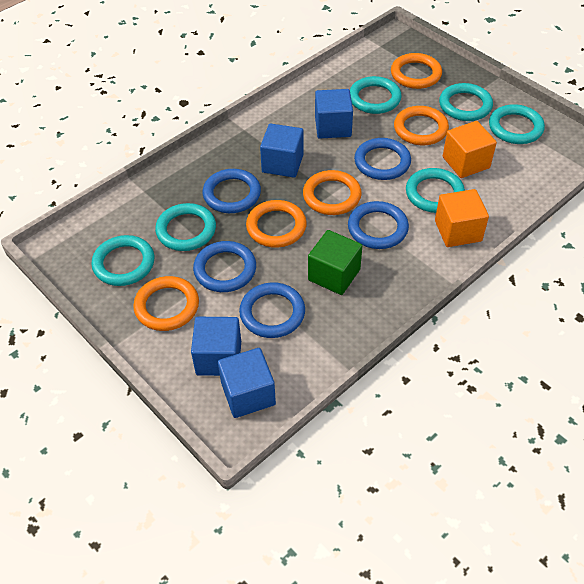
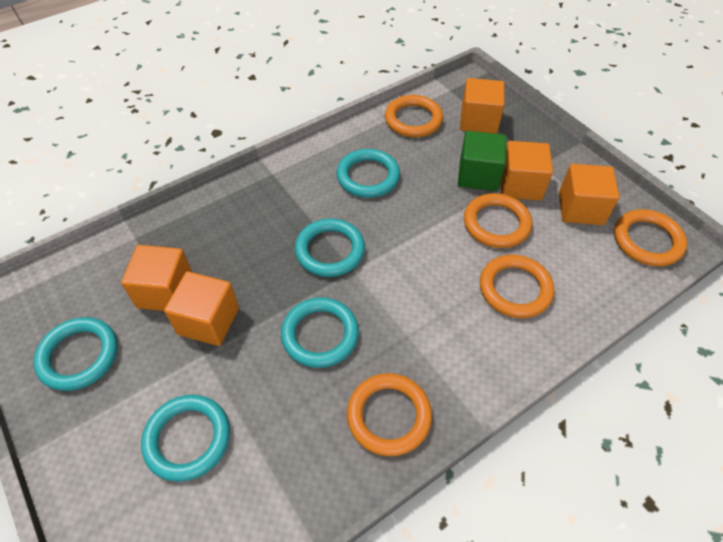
blue cube: [191,317,241,376] [218,348,276,418] [260,123,304,178] [315,89,353,139] = 4 -> none = 0
blue ring: [193,241,256,292] [203,169,261,213] [239,282,305,338] [348,201,409,249] [354,138,411,180] = 5 -> none = 0
orange cube: [435,189,489,247] [443,121,497,178] = 2 -> [121,245,192,311] [164,271,239,346] [460,78,505,134] [501,141,553,200] [559,164,620,225] = 5
turquoise ring: [91,235,154,286] [155,203,216,251] [350,76,402,114] [406,168,465,213] [439,83,493,121] [489,104,545,144] = 6 -> [33,317,118,391] [141,395,230,482] [281,297,359,368] [295,218,365,277] [336,149,400,198] = 5

